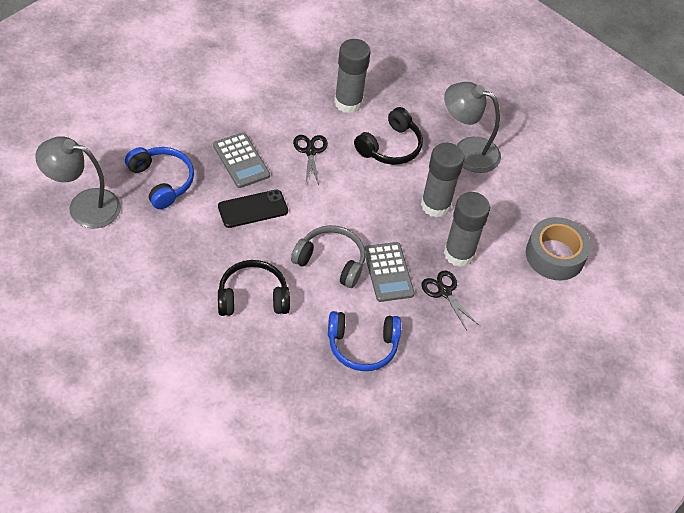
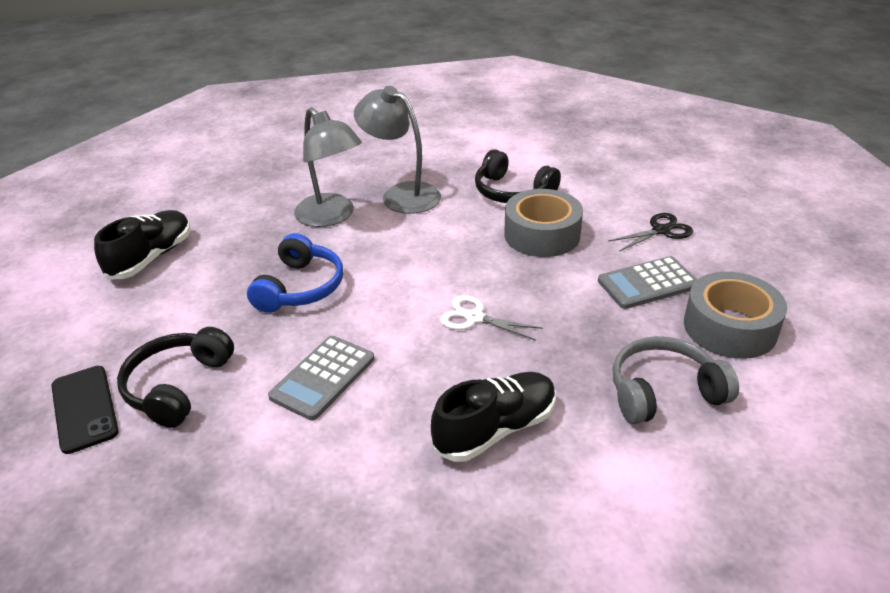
black scissors: [293,135,328,185] [421,271,479,330] = 2 -> [608,213,693,252] = 1
black shoe: none = 0 -> [94,210,190,280] [431,372,556,462] = 2
blue headphones: [125,147,194,209] [328,311,401,371] = 2 -> [247,233,343,313] = 1
grey glue stick: [334,39,371,113] [421,143,465,218] [444,192,490,267] = 3 -> none = 0
grey tape: [526,217,591,281] = 1 -> [504,189,583,257] [684,272,787,359] = 2
white scissors: none = 0 -> [440,295,543,341] = 1

